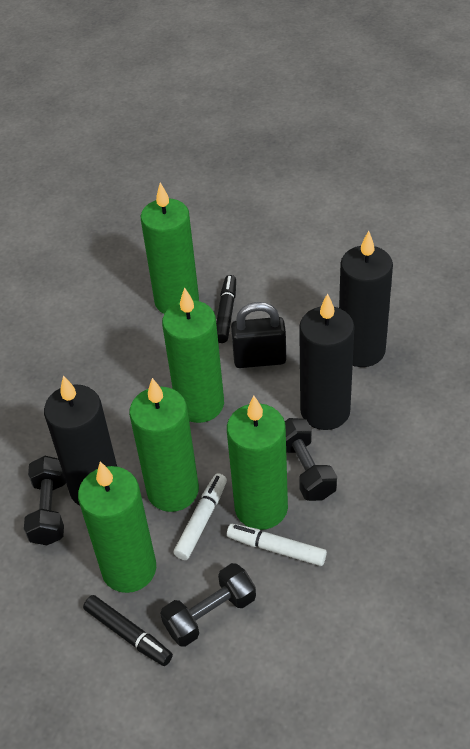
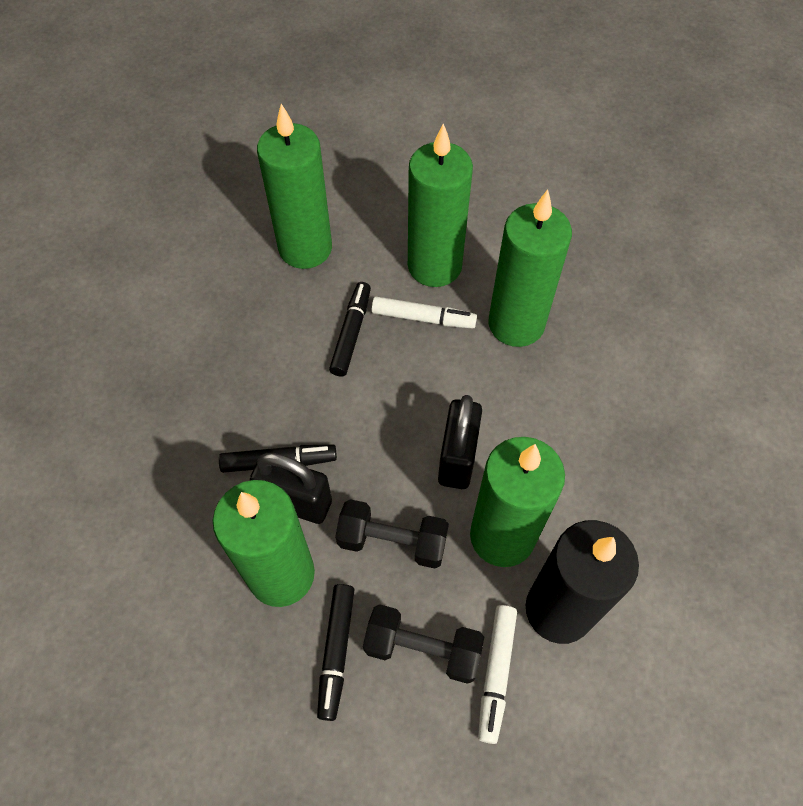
black candle: [44,376,117,506] [299,293,354,430] [339,231,393,367] = 3 -> [526,520,639,644] = 1
black dumbbell: [24,456,66,545] [160,563,256,647] [285,418,337,501] = 3 -> [335,499,449,568] [363,604,484,684] = 2
black marker: [83,595,173,666] [216,275,236,343] = 2 -> [219,444,337,473] [317,584,354,721] [329,282,371,377] = 3
black padlock: [231,302,286,368] = 1 -> [250,453,332,524] [438,395,482,489] = 2

